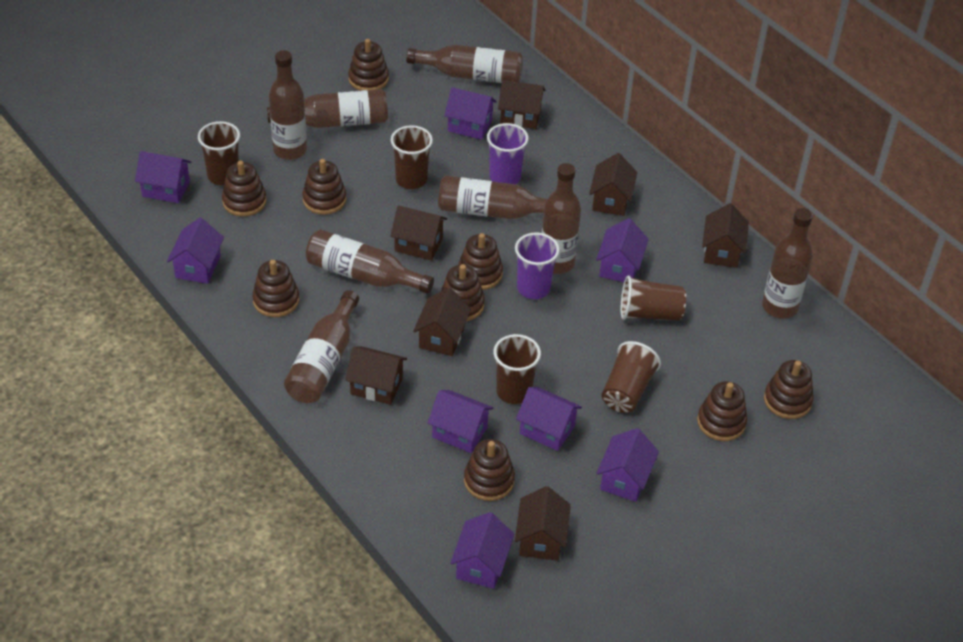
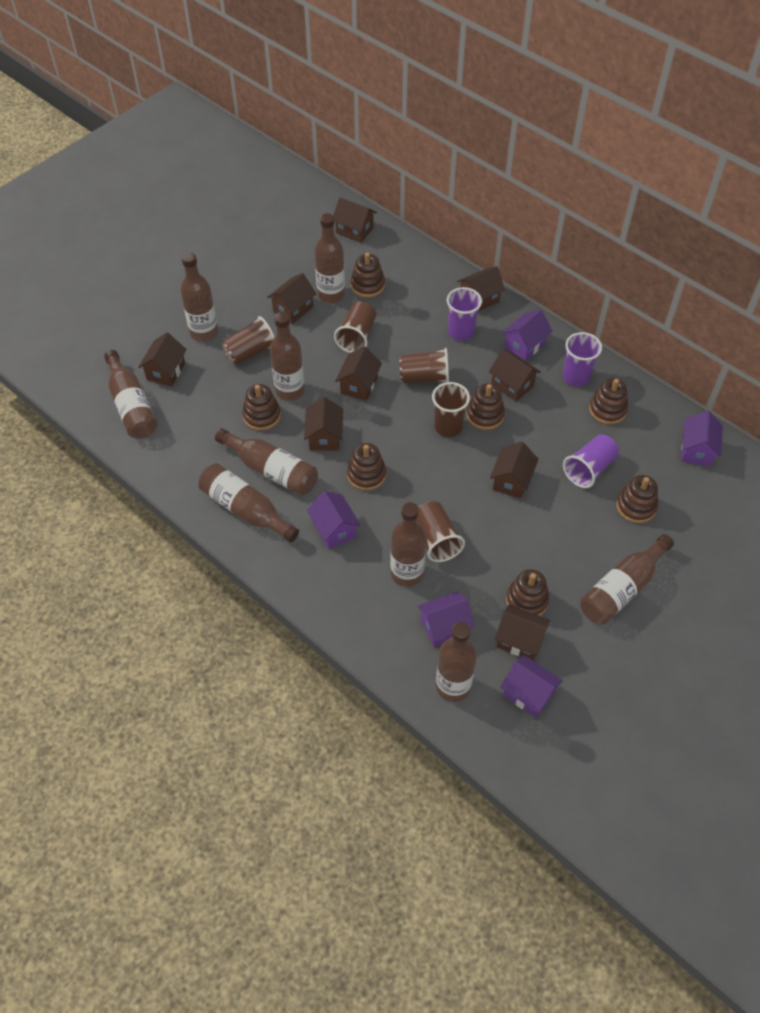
brown bottle: [267,89,388,128] [269,50,307,160] [284,290,359,403] [306,229,434,294] [406,45,523,83] [438,176,547,219] [542,163,581,274] [762,208,813,319] = 8 -> [104,350,157,439] [180,252,218,342] [198,463,299,542] [215,428,318,496] [270,312,305,401] [314,213,345,303] [390,502,426,587] [436,622,477,702] [580,534,674,625] = 9
brown house: [345,346,407,405] [390,205,447,261] [413,288,471,356] [498,80,545,129] [515,486,571,561] [589,153,637,216] [702,203,749,268] = 7 -> [138,332,187,387] [267,273,316,324] [304,397,343,451] [333,197,377,243] [335,346,382,401] [457,266,505,311] [489,349,541,402] [490,442,538,499] [495,605,550,660] = 9
brown stacking toy: [222,161,267,217] [252,260,299,317] [302,159,346,215] [348,39,389,91] [440,264,485,321] [458,233,503,290] [464,439,515,501] [697,381,747,441] [764,360,814,419] = 9 -> [242,384,281,431] [347,443,386,491] [350,253,385,298] [467,383,505,430] [506,569,549,616] [589,378,628,425] [616,475,658,523] = 7
purple cup: [487,123,529,184] [515,233,560,299] = 2 -> [447,287,482,341] [563,332,602,386] [563,434,619,488] = 3
purple house: [135,151,192,203] [167,218,224,284] [428,390,493,453] [444,87,497,140] [450,512,514,589] [516,387,582,451] [596,218,649,282] [596,428,659,502] = 8 -> [307,491,361,549] [418,592,475,647] [500,655,563,718] [502,309,552,361] [681,411,723,466] = 5

